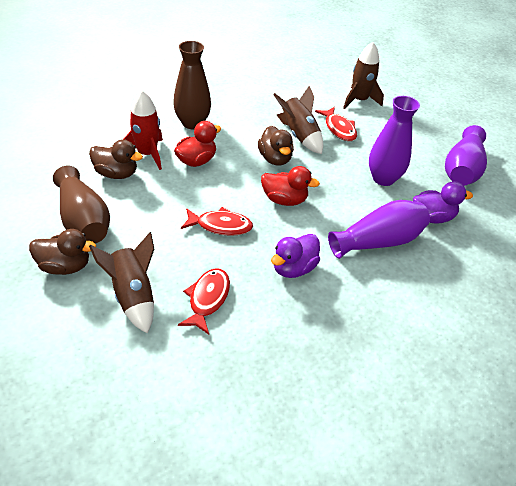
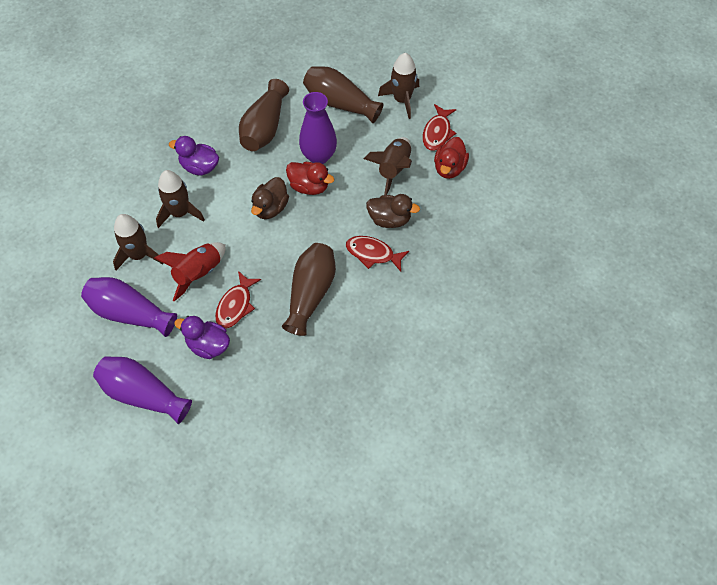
brown duck: [29,229,96,275] [89,139,143,179] [258,126,294,166] = 3 -> [251,177,289,219] [366,194,420,228] = 2
brown rocket: [89,232,154,334] [273,86,323,154] [343,42,384,109] = 3 -> [113,214,164,270] [156,170,205,228] [364,137,412,195] [378,53,419,119] = 4
brown vase: [53,166,110,243] [173,41,211,129] = 2 -> [239,79,289,151] [282,243,336,336] [303,66,384,123] = 3

